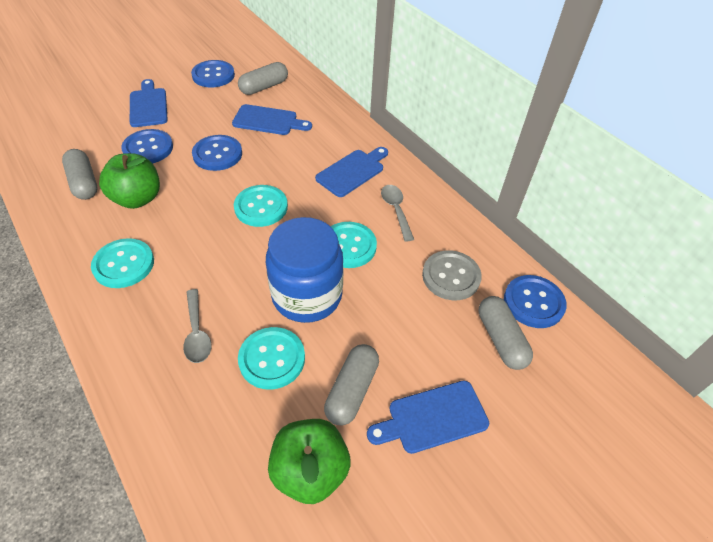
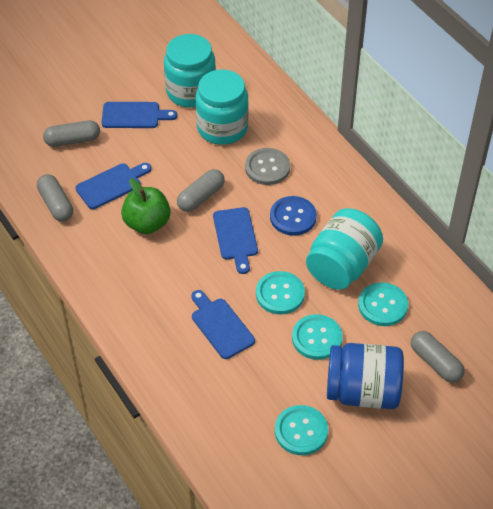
blue button: [121,129,173,163] [191,60,235,87] [192,135,242,171] [504,275,567,328] = 4 -> [270,196,317,236] = 1
green apple: [99,153,160,209] [268,419,351,504] = 2 -> [121,178,171,234] = 1
grey spoon: [183,289,211,363] [381,185,414,242] = 2 -> none = 0
turquoise jar: none = 0 -> [164,34,216,108] [196,69,249,145] [306,208,383,290] = 3

